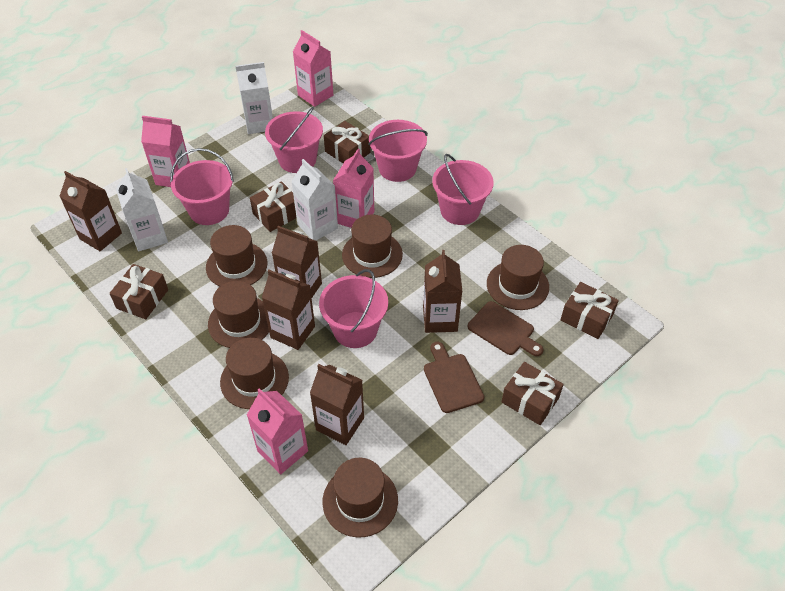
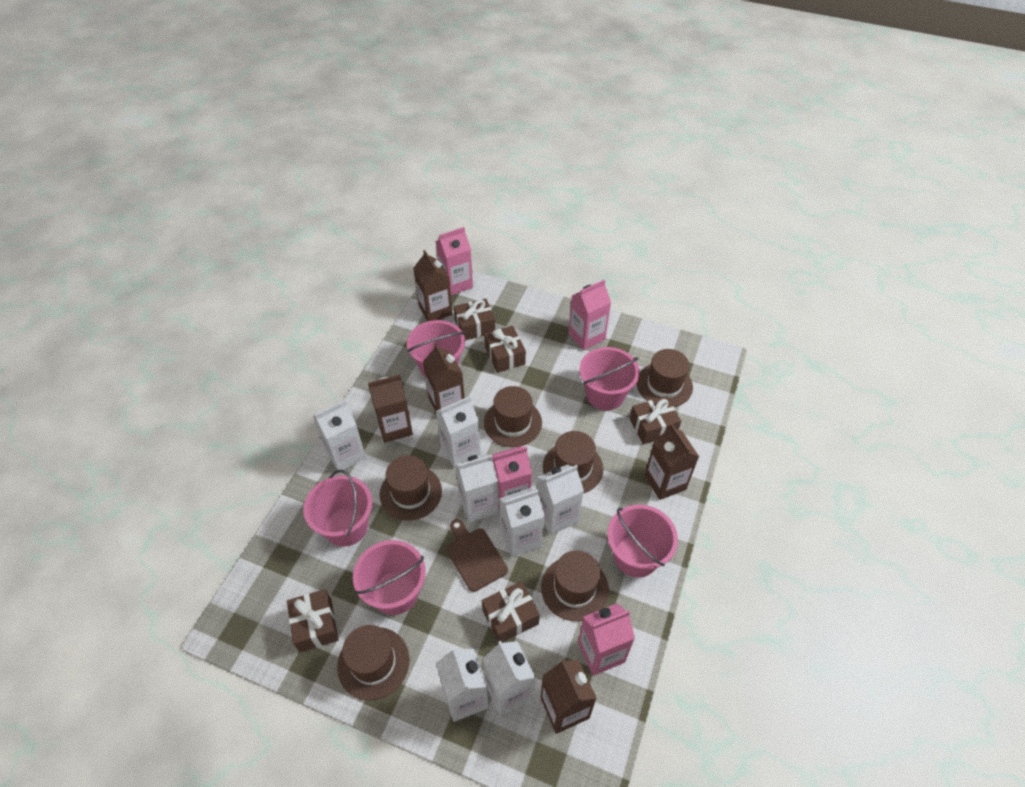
brown cutting board: [424,342,484,413] [468,301,543,356] = 2 -> [446,519,508,592] = 1
white carton: [116,168,168,251] [235,62,273,134] [291,159,338,241] = 3 -> [313,400,366,470] [436,396,481,468] [436,647,489,722] [455,454,499,523] [482,641,536,716] [499,488,545,558] [537,464,584,535] = 7

